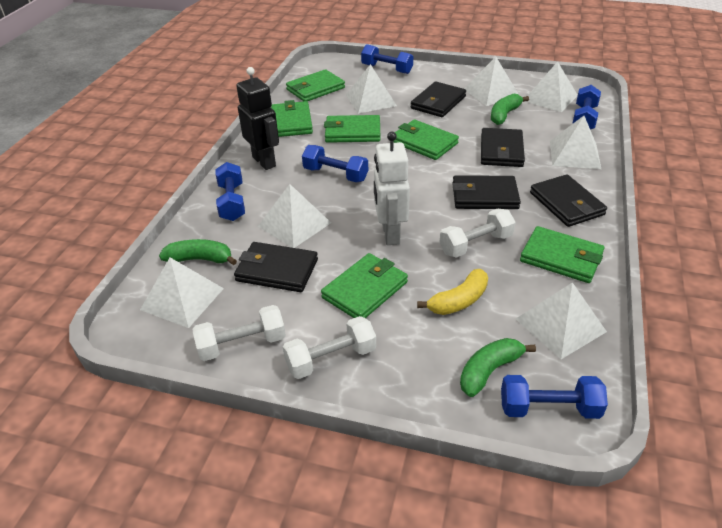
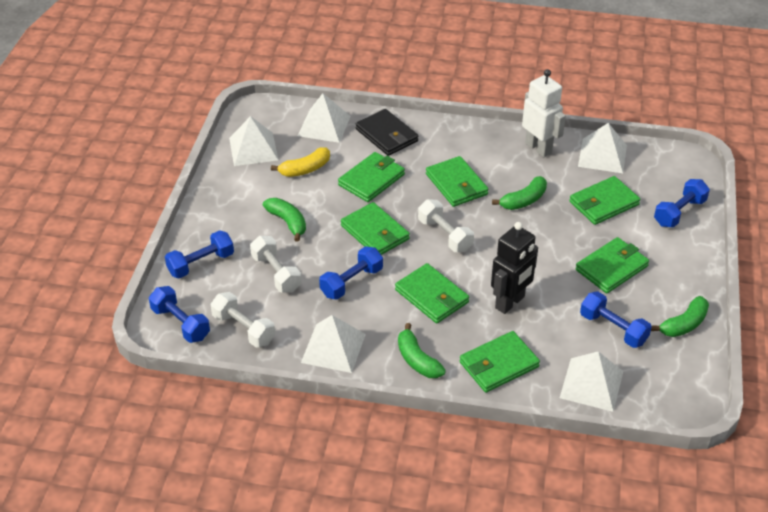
black wallet: [234,242,318,292] [411,81,466,117] [453,175,521,209] [481,128,525,167] [530,174,607,227] = 5 -> [356,109,418,156] = 1
green banana: [159,239,237,265] [460,338,536,397] [491,94,529,125] = 3 -> [263,198,306,242] [398,323,446,378] [492,176,547,210] [651,296,709,337] = 4
green wallet: [271,100,313,137] [286,69,345,101] [321,253,408,318] [324,115,380,143] [393,120,459,160] [520,226,604,283] = 6 -> [338,152,405,202] [341,202,410,255] [395,263,469,323] [426,156,489,207] [460,331,540,393] [569,176,640,225] [575,237,649,293] = 7
white pyramid: [140,258,224,328] [258,184,331,248] [346,64,397,113] [464,57,518,106] [516,282,607,359] [524,61,578,112] [550,116,601,169] = 7 -> [229,116,278,166] [298,93,351,143] [301,315,366,373] [560,351,623,412] [578,123,627,173] = 5

